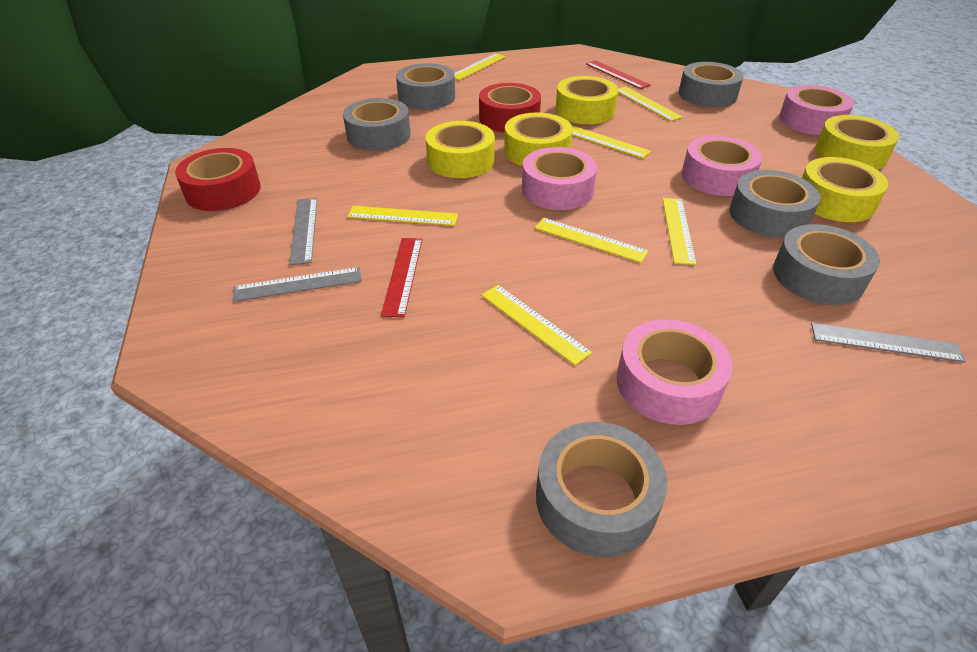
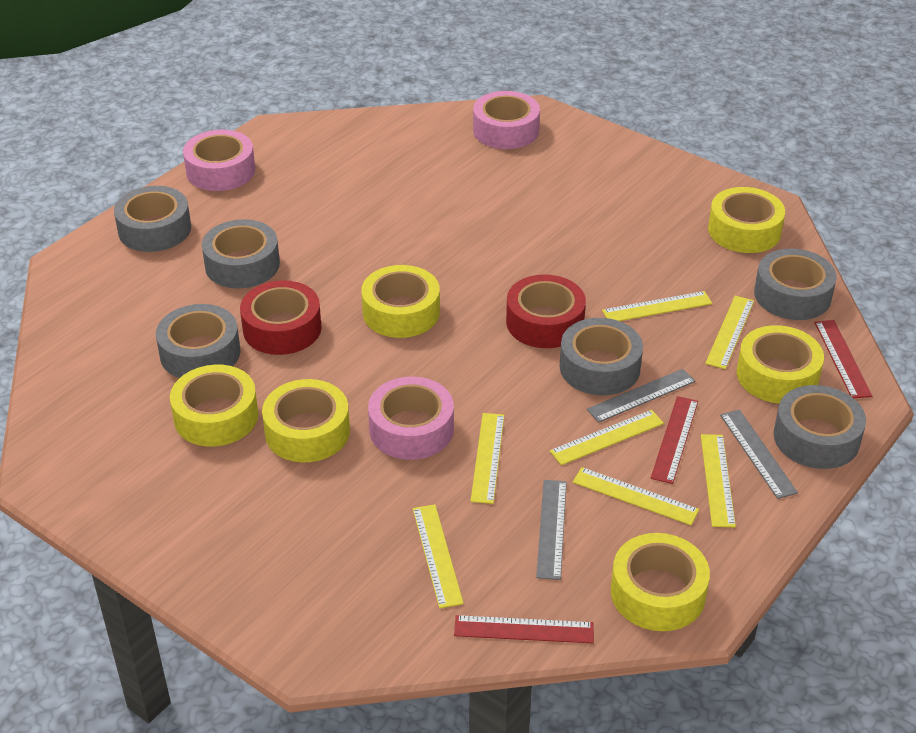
pink tape: [522,147,597,210] [616,319,732,425] [682,136,762,196] [779,85,854,135] = 4 -> [183,130,255,191] [368,377,454,460] [473,91,540,149] = 3
red ruler: [381,238,423,317] [586,61,651,89] = 2 -> [454,615,594,643] [651,396,698,484] [815,320,872,398] = 3
yellow tape: [426,121,495,178] [504,112,572,166] [555,76,618,124] [802,157,888,222] [815,115,899,170] = 5 -> [170,365,258,447] [262,379,350,462] [361,265,440,338] [611,533,710,631] [708,187,785,253] [737,325,824,403] = 6

